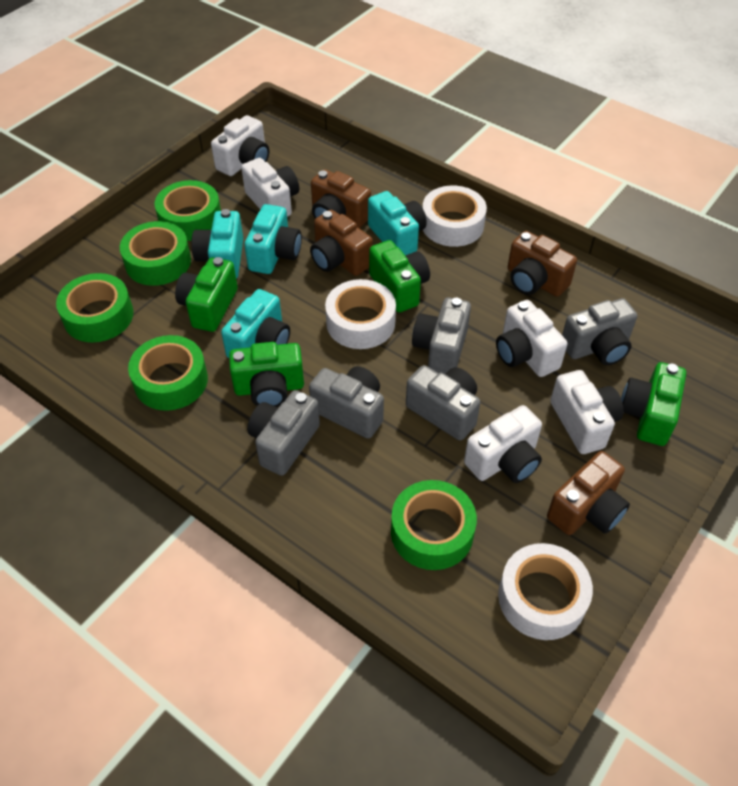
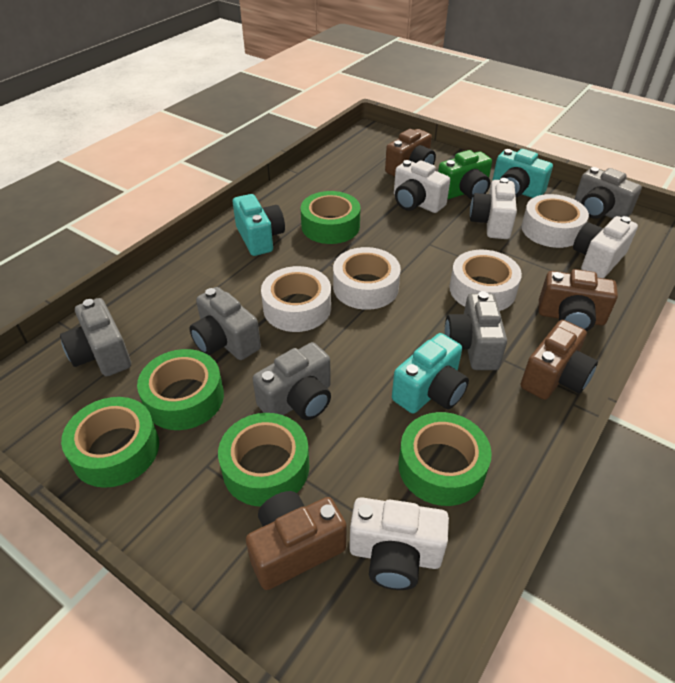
green camera: [175,257,238,332] [229,342,304,407] [369,240,430,312] [621,362,686,446] = 4 -> [438,150,492,199] = 1
turquoise camera: [191,209,243,279] [221,289,290,358] [244,204,302,274] [368,191,427,255] = 4 -> [233,194,285,256] [392,333,469,414] [492,149,553,198] = 3
white camera: [211,115,269,176] [241,158,299,217] [464,405,542,483] [496,300,567,377] [550,370,624,454] = 5 -> [349,497,449,590] [394,160,450,213] [470,178,517,239] [573,216,638,278] = 4
white tape: [325,279,396,349] [422,186,487,247] [498,543,593,640] = 3 -> [261,266,331,332] [333,247,401,310] [449,250,522,311] [522,194,589,248] = 4

